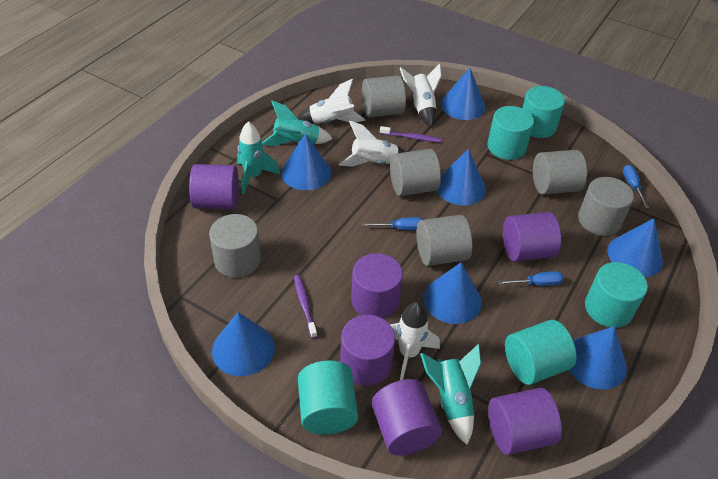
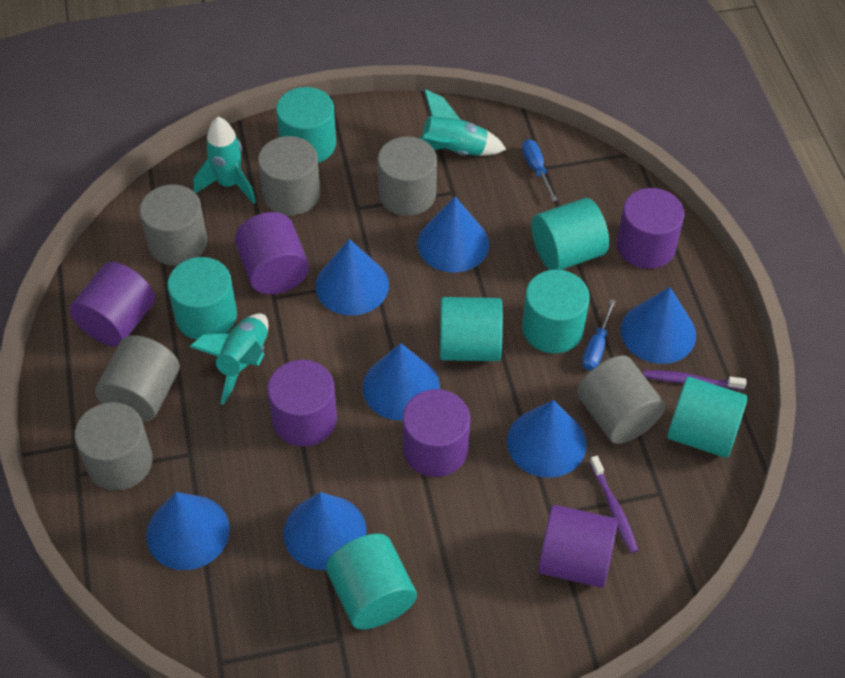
blue screwdriver: [362,217,423,230] [498,271,564,286] [623,165,649,208] = 3 -> [522,139,557,201] [582,299,616,371] = 2
turquoise cylinder: [298,361,358,435] [487,106,534,160] [505,320,577,385] [522,86,565,138] [585,262,648,328] = 5 -> [167,257,237,340] [276,87,336,163] [326,534,417,630] [440,297,503,361] [522,270,590,354] [532,198,609,270] [667,377,748,458] = 7
white rocket: [298,79,365,124] [339,121,406,167] [390,302,440,380] [400,63,442,127] = 4 -> none = 0

